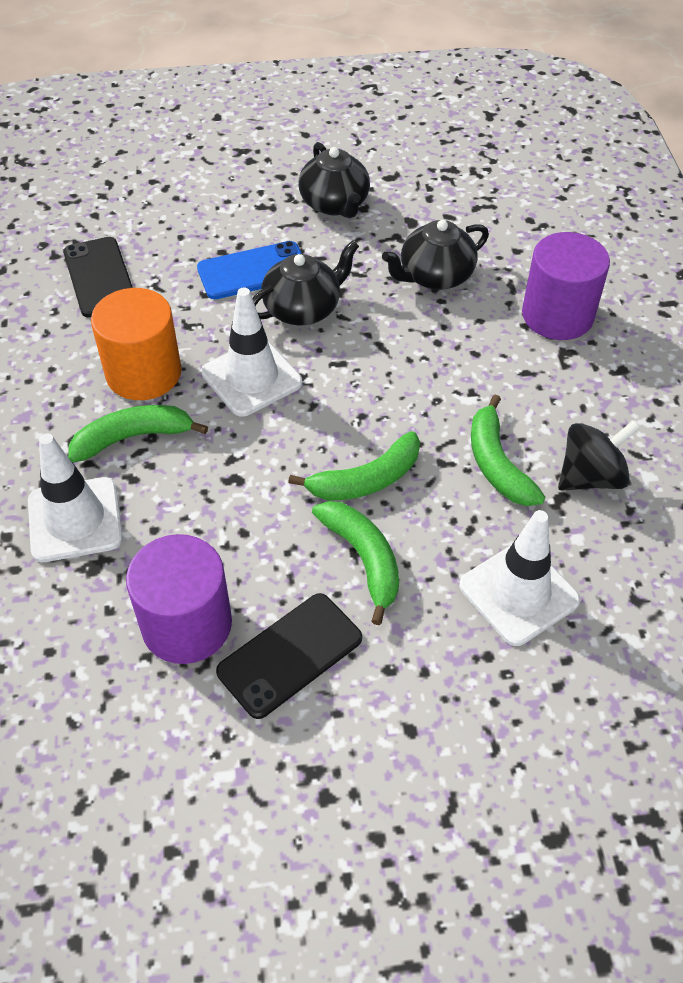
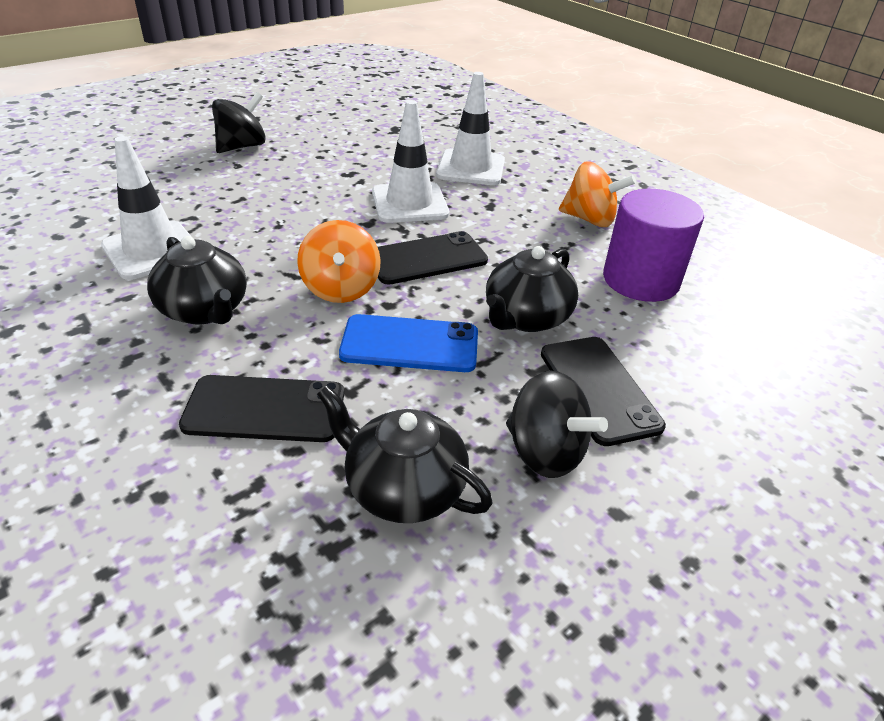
black phone: [63,237,133,317] [216,593,362,719] = 2 -> [179,375,344,442] [378,231,488,285] [541,337,666,446] = 3
black spinning top: [558,420,640,491] = 1 -> [212,92,266,153] [506,371,608,478] = 2
green banana: [68,405,208,463] [288,431,420,501] [312,501,399,625] [471,395,545,506] = 4 -> none = 0
orange cylinder: [91,288,182,400] = 1 -> none = 0
orange spinning top: none = 0 -> [297,220,381,303] [559,161,636,227] = 2
purple cylinder: [126,534,232,664] [522,232,610,340] = 2 -> [603,189,704,302] = 1

